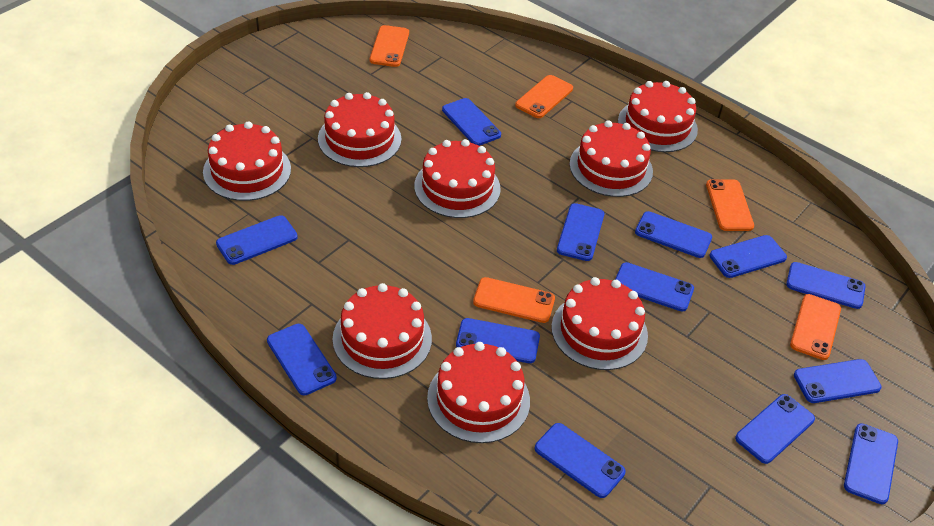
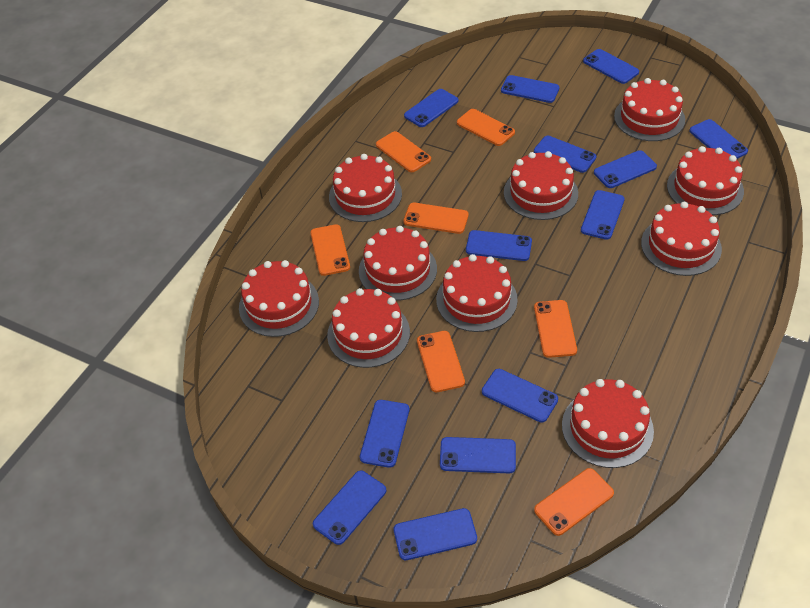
orange phone: [370,25,409,67] [473,277,555,323] [515,75,573,118] [706,179,754,231] [790,294,841,360] = 5 -> [310,224,350,276] [376,131,431,172] [403,203,469,234] [417,331,465,392] [457,109,515,146] [534,300,577,358] [534,468,614,536] = 7
red cake: [203,121,291,201] [318,92,402,167] [333,283,432,379] [414,139,501,218] [427,342,530,443] [551,277,648,370] [569,120,653,197] [618,81,698,152] = 8 -> [239,260,319,337] [327,288,410,368] [329,154,402,222] [359,226,437,300] [436,254,518,332] [504,151,578,220] [562,379,654,468] [614,78,685,141] [641,202,722,276] [667,146,744,215] = 10

